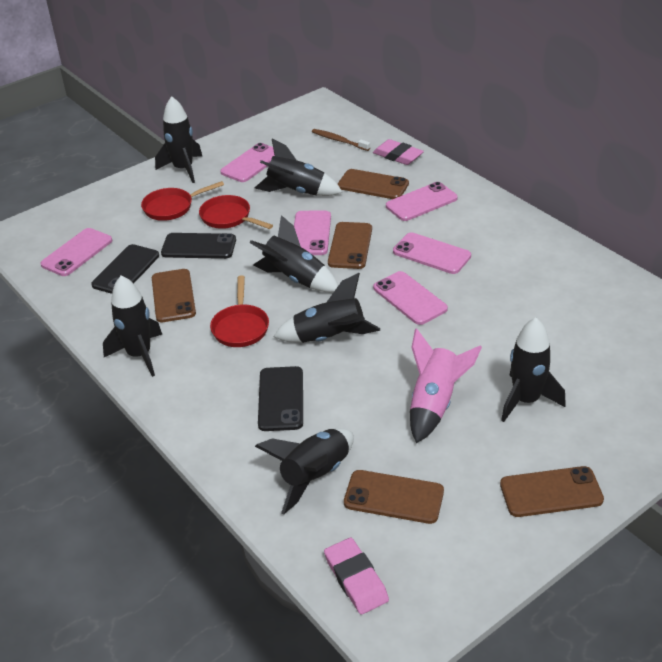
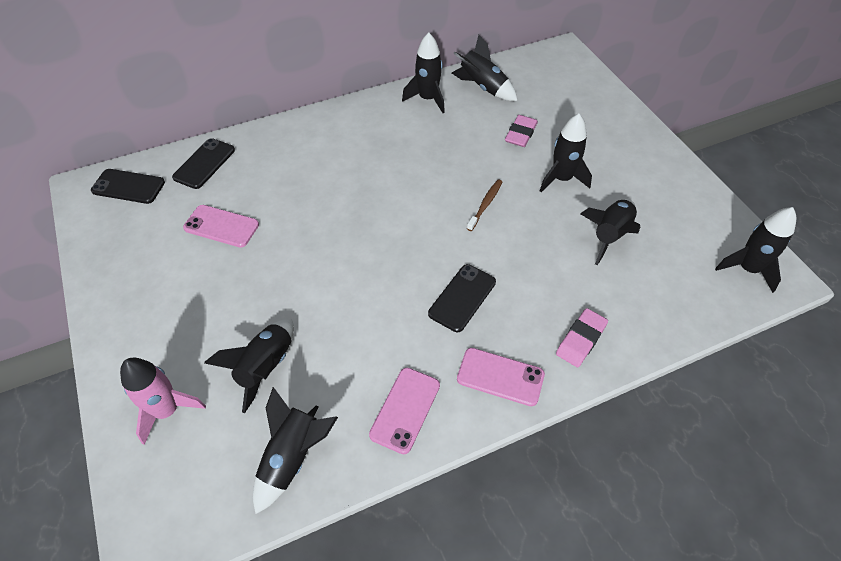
brown phone: [152,269,196,322] [328,222,372,269] [338,169,409,199] [344,470,444,524] [500,466,604,517] = 5 -> none = 0
pink phone: [40,228,112,276] [220,143,275,182] [294,211,331,255] [373,271,448,325] [386,182,458,221] [393,232,471,274] = 6 -> [183,205,259,248] [369,368,440,454] [457,348,545,406] = 3
red pan: [141,181,224,221] [199,195,273,229] [210,275,269,347] = 3 -> none = 0

